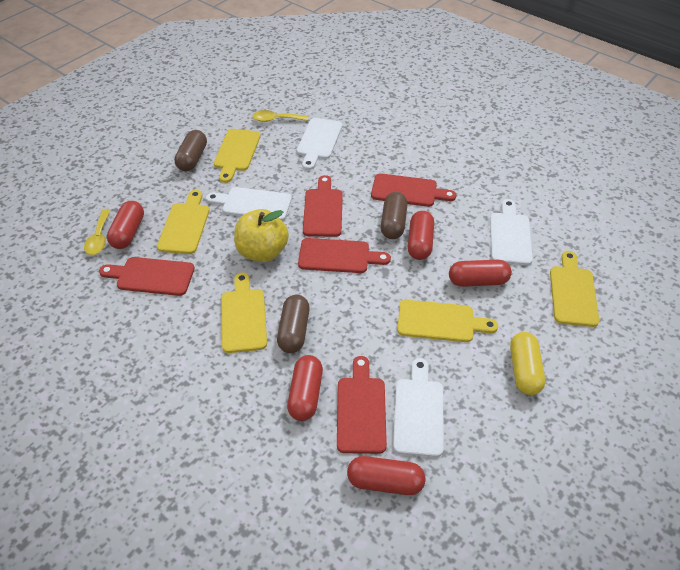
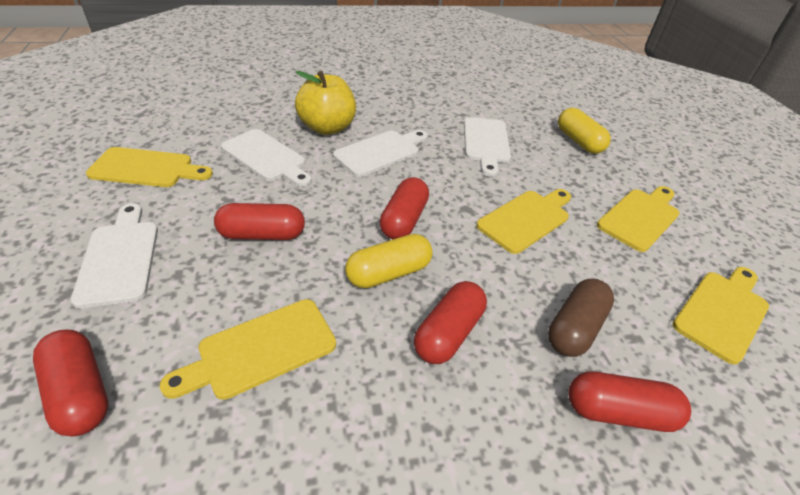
brown capsule: [174,130,207,171] [277,295,310,353] [381,192,407,239] = 3 -> [548,278,614,357] = 1
red cutting board: [99,257,195,296] [298,238,391,273] [303,175,343,237] [337,356,387,454] [371,173,456,207] = 5 -> none = 0
yellow capsule: [510,332,545,395] = 1 -> [345,234,433,288] [558,108,611,154] = 2
yellow spoon: [84,209,111,255] [252,110,308,122] = 2 -> none = 0

